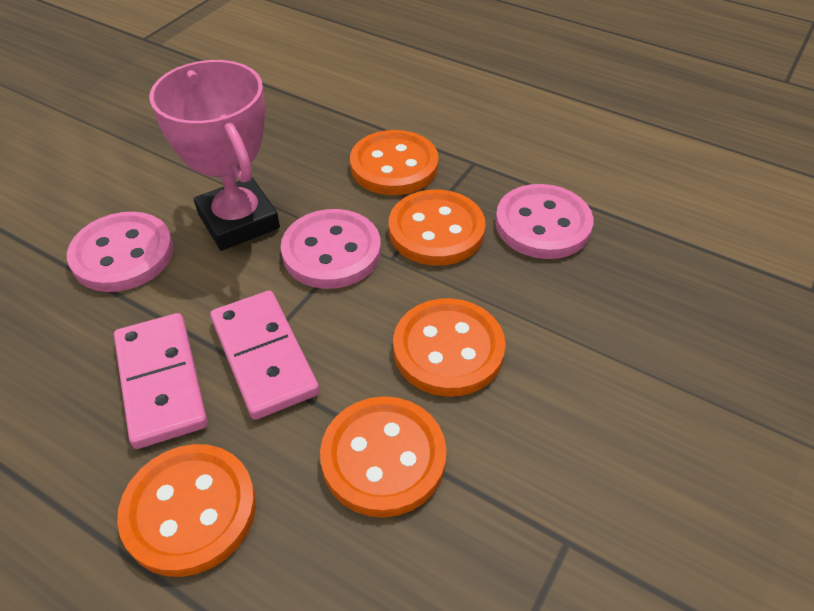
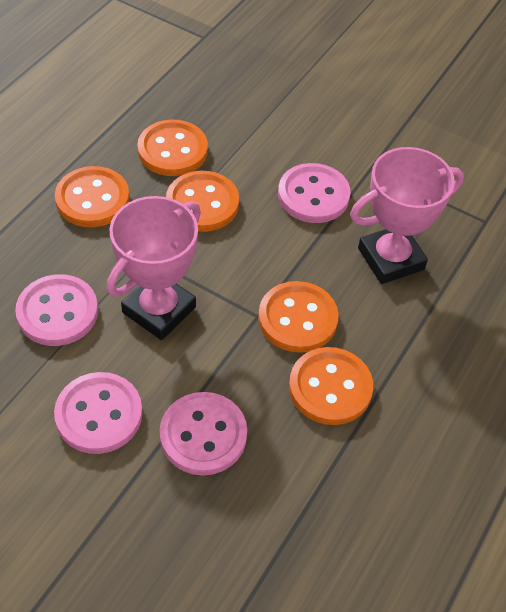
pink button: [67,212,174,292] [281,209,381,289] [495,184,593,259] = 3 -> [15,274,98,346] [54,372,142,454] [160,392,247,475] [278,163,351,223] = 4
pink domino: [114,313,208,449] [210,290,319,420] = 2 -> none = 0
pink trophy: [149,60,280,251] = 1 -> [107,196,201,340] [350,147,464,284] = 2

